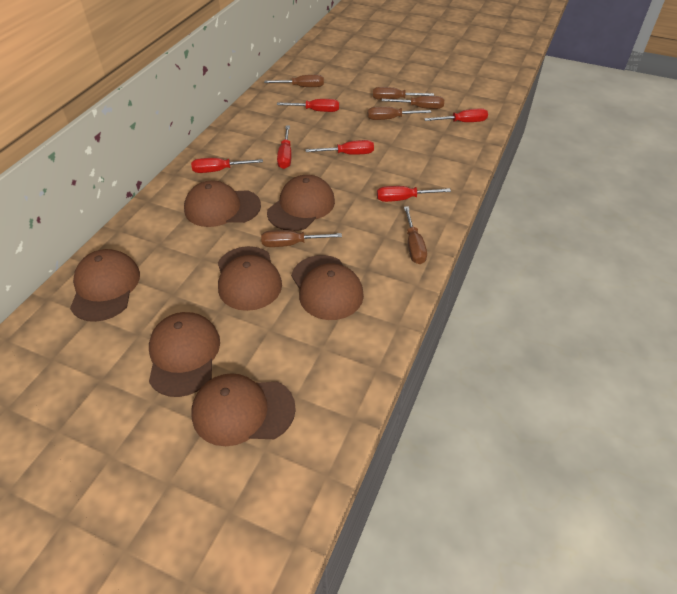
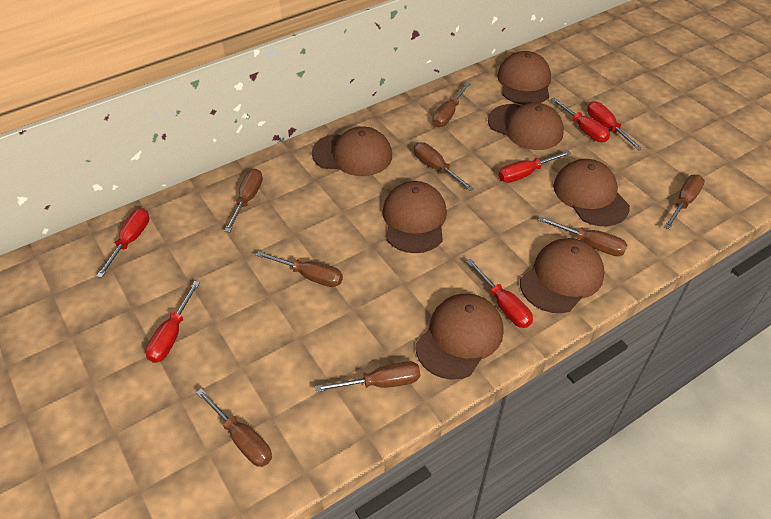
brown screwdriver: [261,230,342,247] [264,75,324,87] [368,107,431,120] [373,87,434,100] [382,96,444,109] [404,206,427,264] = 6 -> [196,388,272,467] [225,169,263,232] [256,251,343,287] [315,361,420,392] [414,142,474,191] [433,82,471,127] [538,216,627,256] [664,175,705,229] = 8

